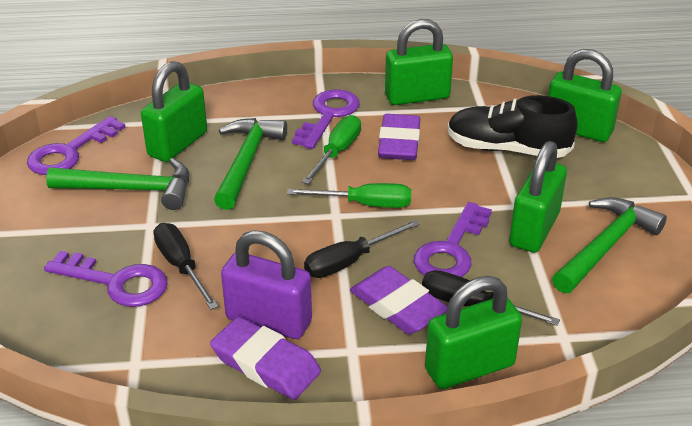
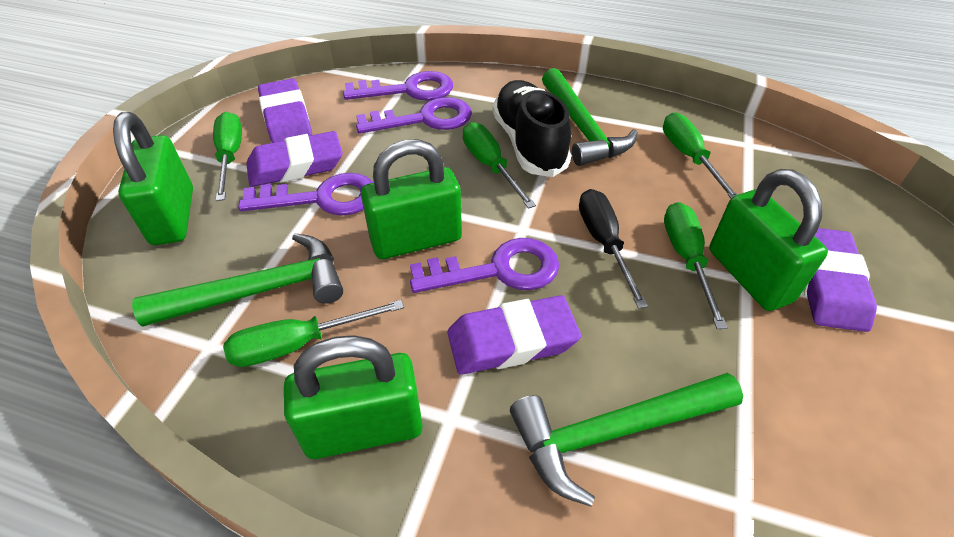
black screwdriver: [153,223,218,310] [304,220,420,278] [422,270,560,326] = 3 -> [579,189,648,309] = 1
green padlock: [141,61,207,162] [385,19,453,105] [425,276,522,389] [509,141,567,253] [548,49,622,142] = 5 -> [113,112,193,245] [284,335,423,459] [361,139,462,259] [709,169,828,311] = 4
green screwdriver: [287,183,411,208] [302,115,361,184] = 2 -> [213,112,242,201] [223,300,404,367] [463,122,536,209] [663,112,738,198] [664,202,728,329] = 5
purple eraser: [210,316,321,400] [350,266,448,334] [378,114,420,160] = 3 -> [246,131,343,187] [258,79,312,143] [447,295,581,375] [804,228,877,332] = 4
purple padlock: [221,230,312,339] = 1 -> none = 0

